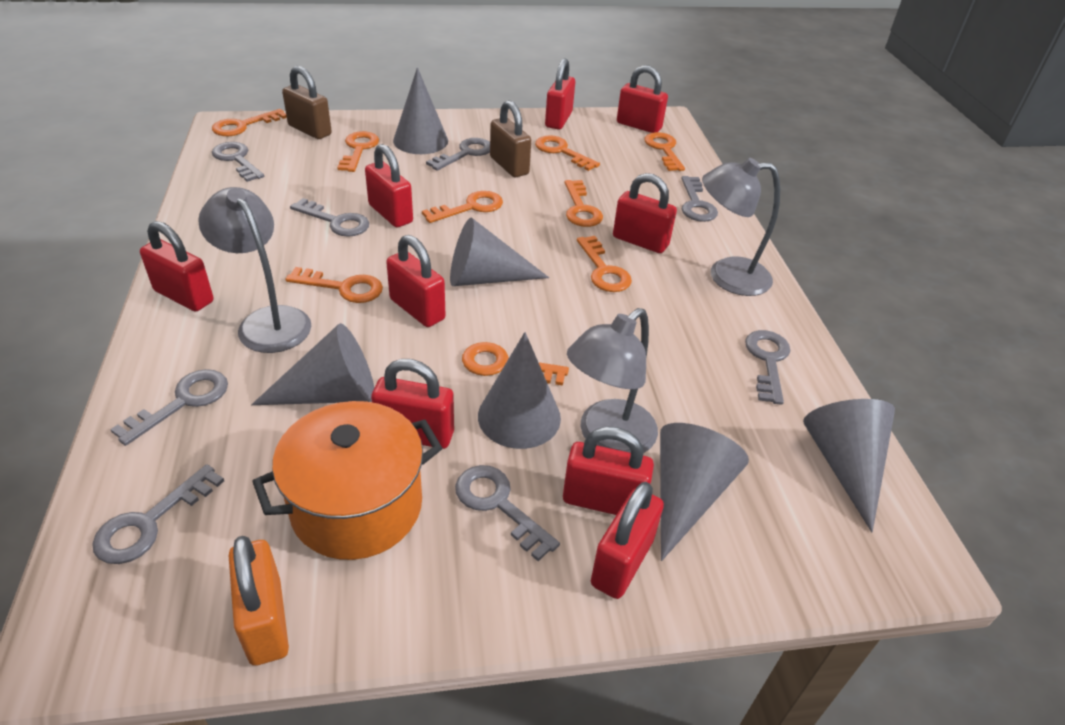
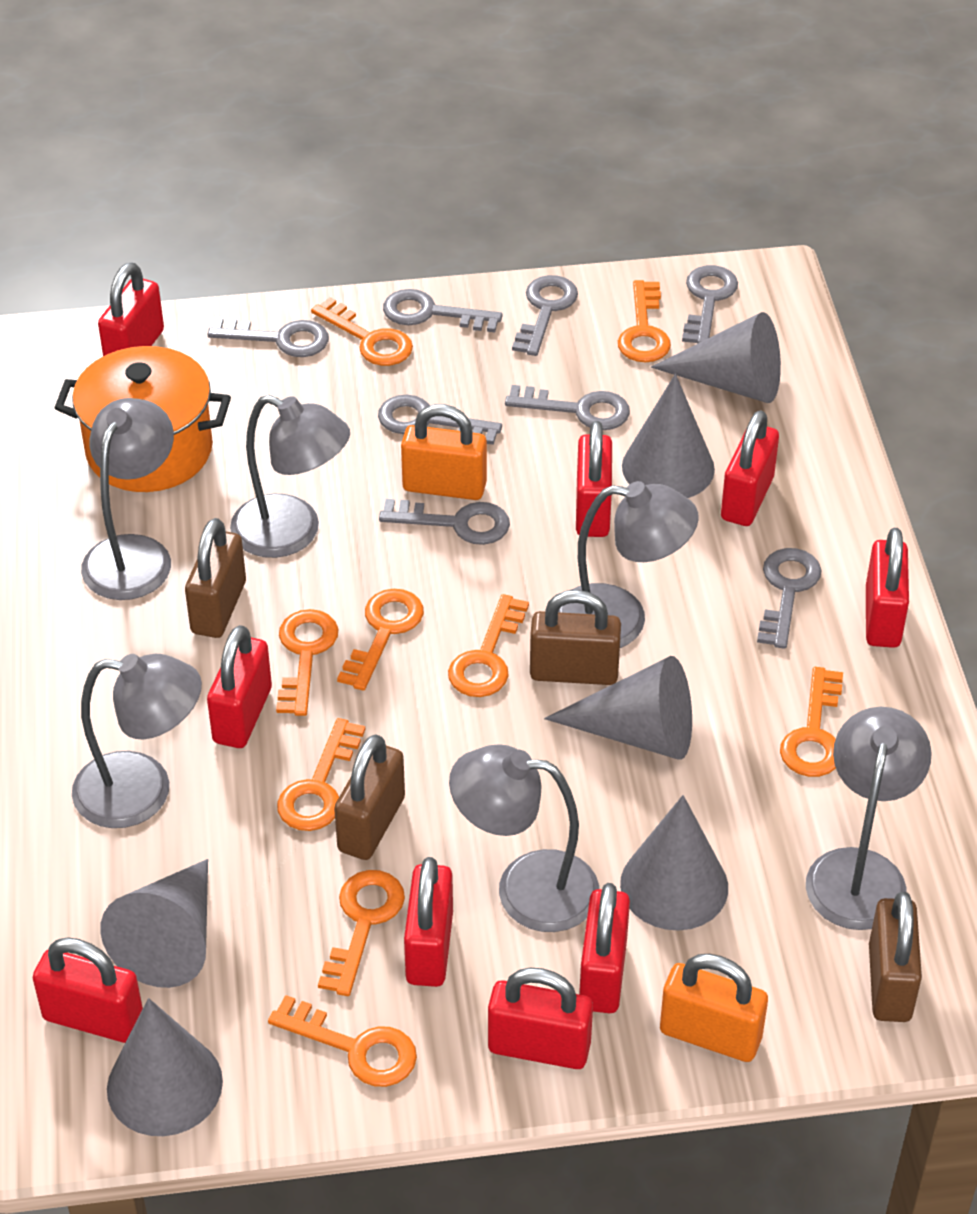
brown padlock: [282,66,332,139] [490,100,531,177] = 2 -> [185,518,246,638] [334,734,405,860] [530,590,621,685] [869,892,922,1022] = 4
grey lamp: [198,187,311,353] [567,308,658,453] [702,158,780,296] = 3 -> [72,654,202,828] [81,398,174,600] [230,395,350,558] [449,745,599,932] [558,481,699,648] [806,707,932,930] = 6
orange padlock: [229,536,289,666] = 1 -> [401,404,487,500] [660,954,768,1062] = 2

